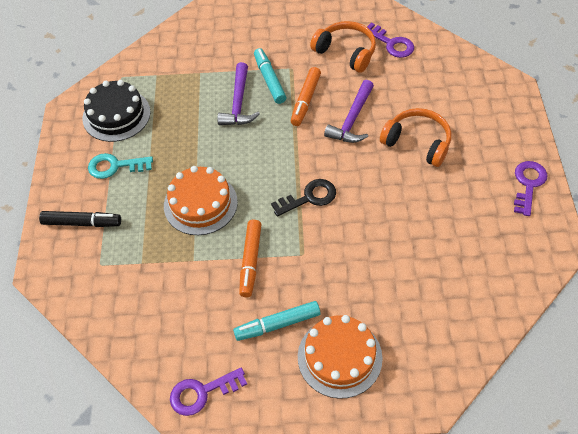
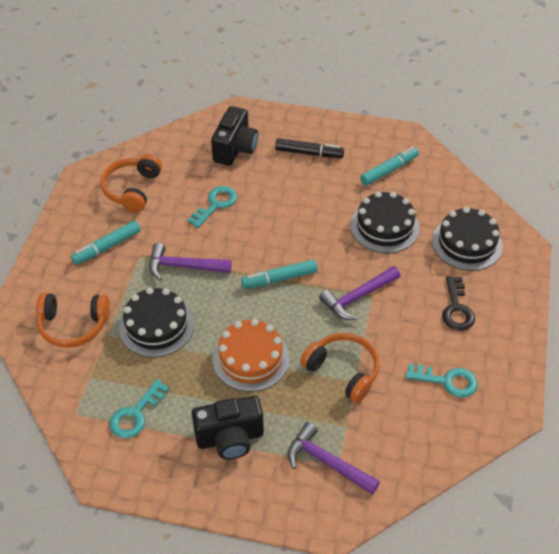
black cake: [82,80,151,142] = 1 -> [119,287,194,357] [350,191,420,253] [432,207,503,271] = 3
black camera: none = 0 -> [192,396,264,460] [211,106,258,166] = 2
orange cake: [164,166,238,235] [298,315,383,399] = 2 -> [212,319,290,392] = 1
orange headphones: [310,21,376,73] [380,108,451,167] = 2 -> [36,293,110,348] [100,154,162,212] [300,333,379,403] = 3
orange marker: [239,220,262,297] [291,67,321,126] = 2 -> none = 0
purple hammer: [217,62,260,125] [324,80,374,143] = 2 -> [149,243,232,280] [288,422,380,495] [319,266,400,320] = 3
purple key: [170,367,247,416] [367,23,414,58] [514,161,547,216] = 3 -> none = 0
turquoise key: [88,153,153,179] = 1 -> [109,379,169,438] [187,186,237,228] [405,364,478,398] = 3
turquoise marker: [233,301,320,341] [254,48,286,104] = 2 -> [71,221,141,265] [241,260,318,289] [360,147,419,186] = 3

